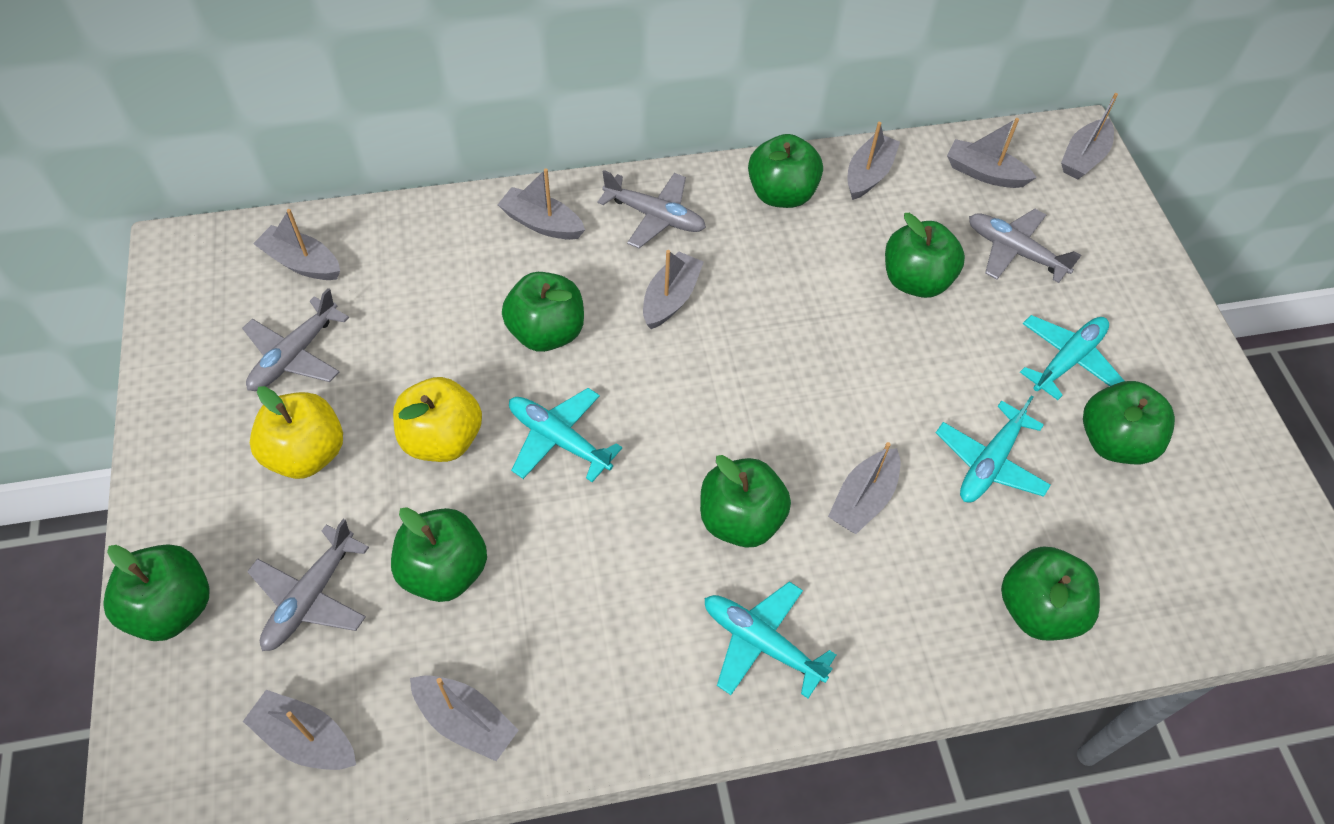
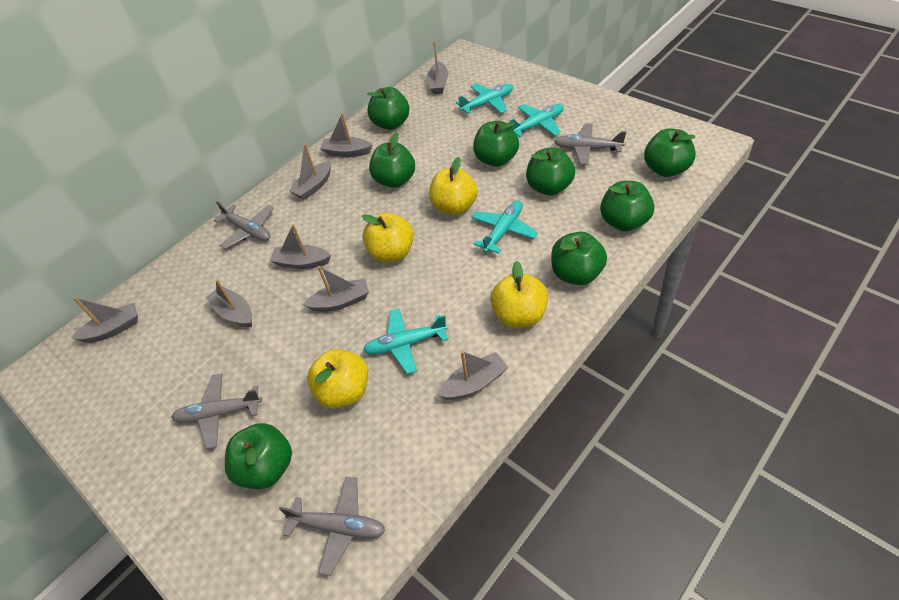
grey boat: [243,690,356,770] [253,209,340,280] [410,675,519,761] [497,168,585,240] [643,250,704,329] [828,442,900,534] [848,122,900,200] [947,118,1037,188] [1061,93,1118,179] = 9 -> [72,297,138,343] [205,279,252,327] [270,224,331,269] [289,144,331,200] [303,266,369,312] [320,113,372,157] [427,42,448,94] [439,351,508,400] = 8
yellow apple: [250,386,343,479] [393,377,482,462] = 2 -> [307,349,368,409] [362,213,414,263] [429,157,478,215] [490,261,548,328] = 4

